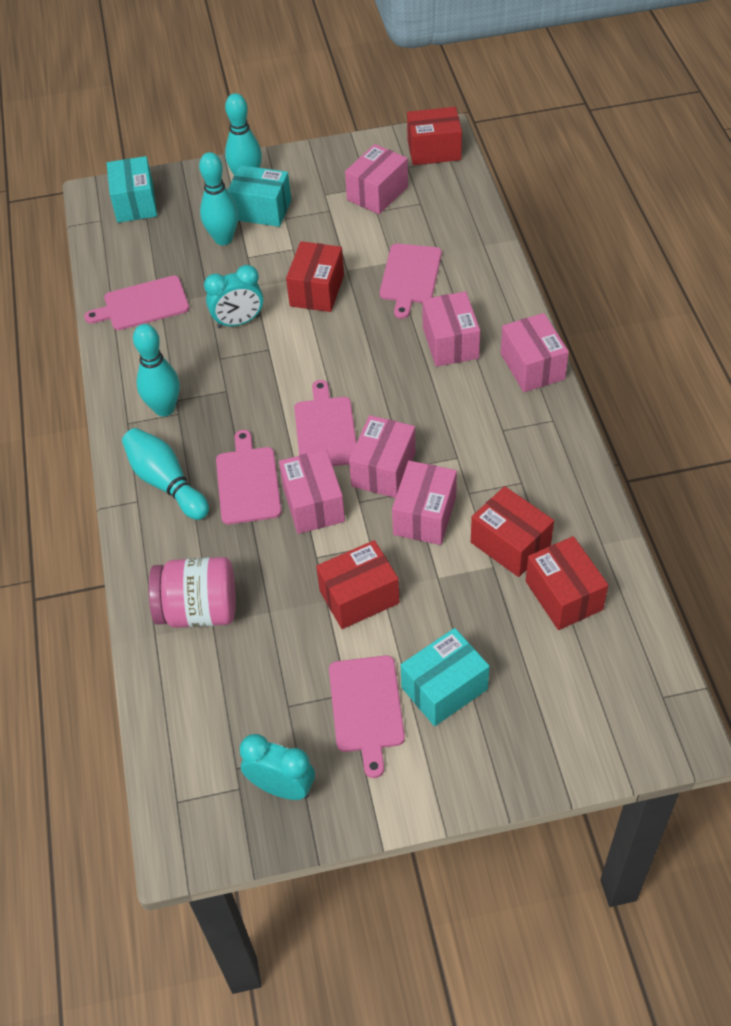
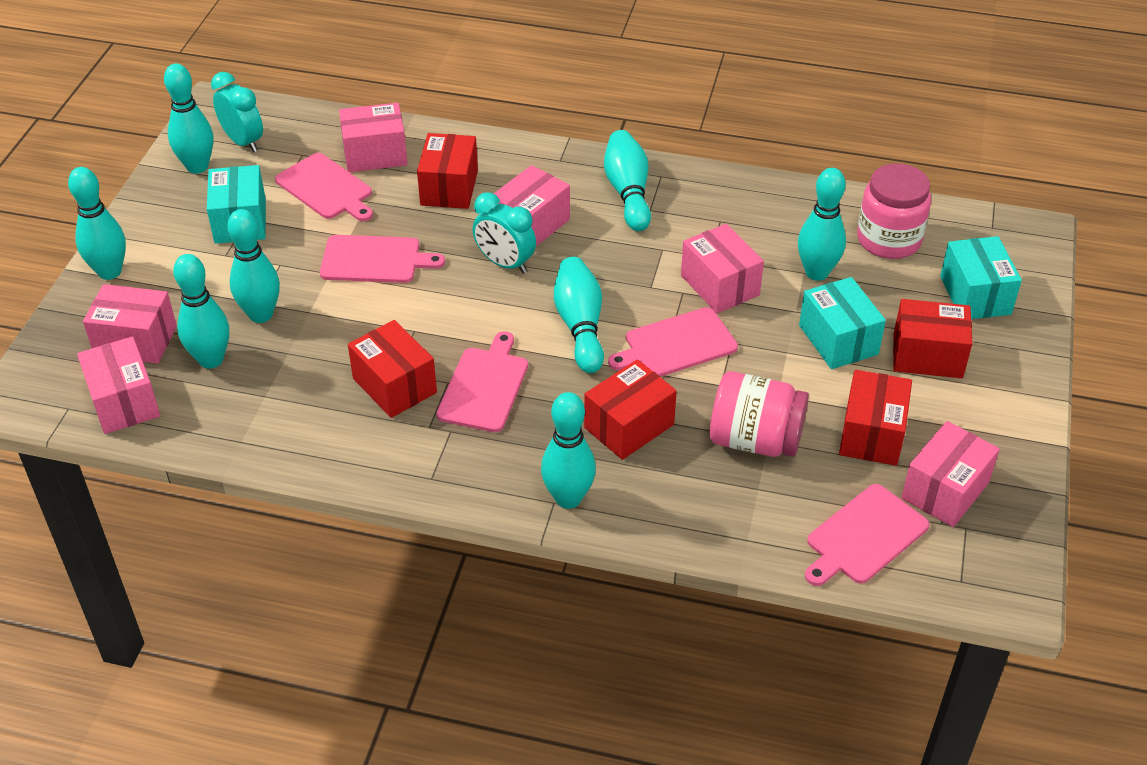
pink jar: [149,557,236,628] = 1 -> [710,371,809,457] [857,164,931,259] = 2
turquoise bowling pin: [122,428,209,520] [133,324,180,416] [199,152,238,245] [225,93,262,176] = 4 -> [68,167,126,280] [164,64,213,174] [173,254,229,369] [227,209,280,323] [541,392,596,509] [554,257,604,373] [604,130,651,231] [798,168,846,281] = 8

